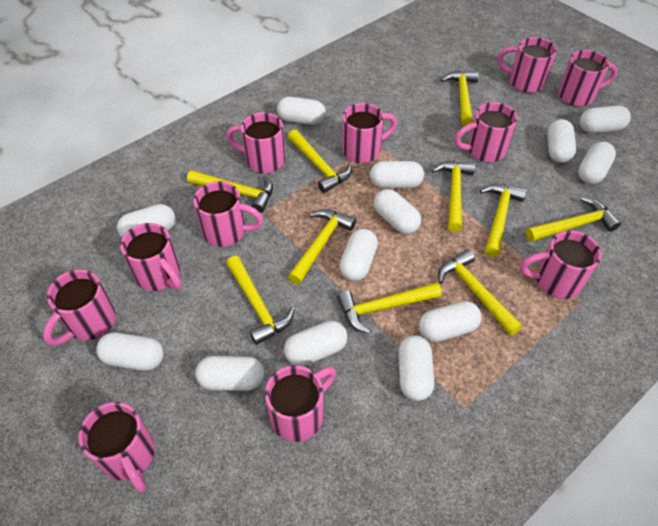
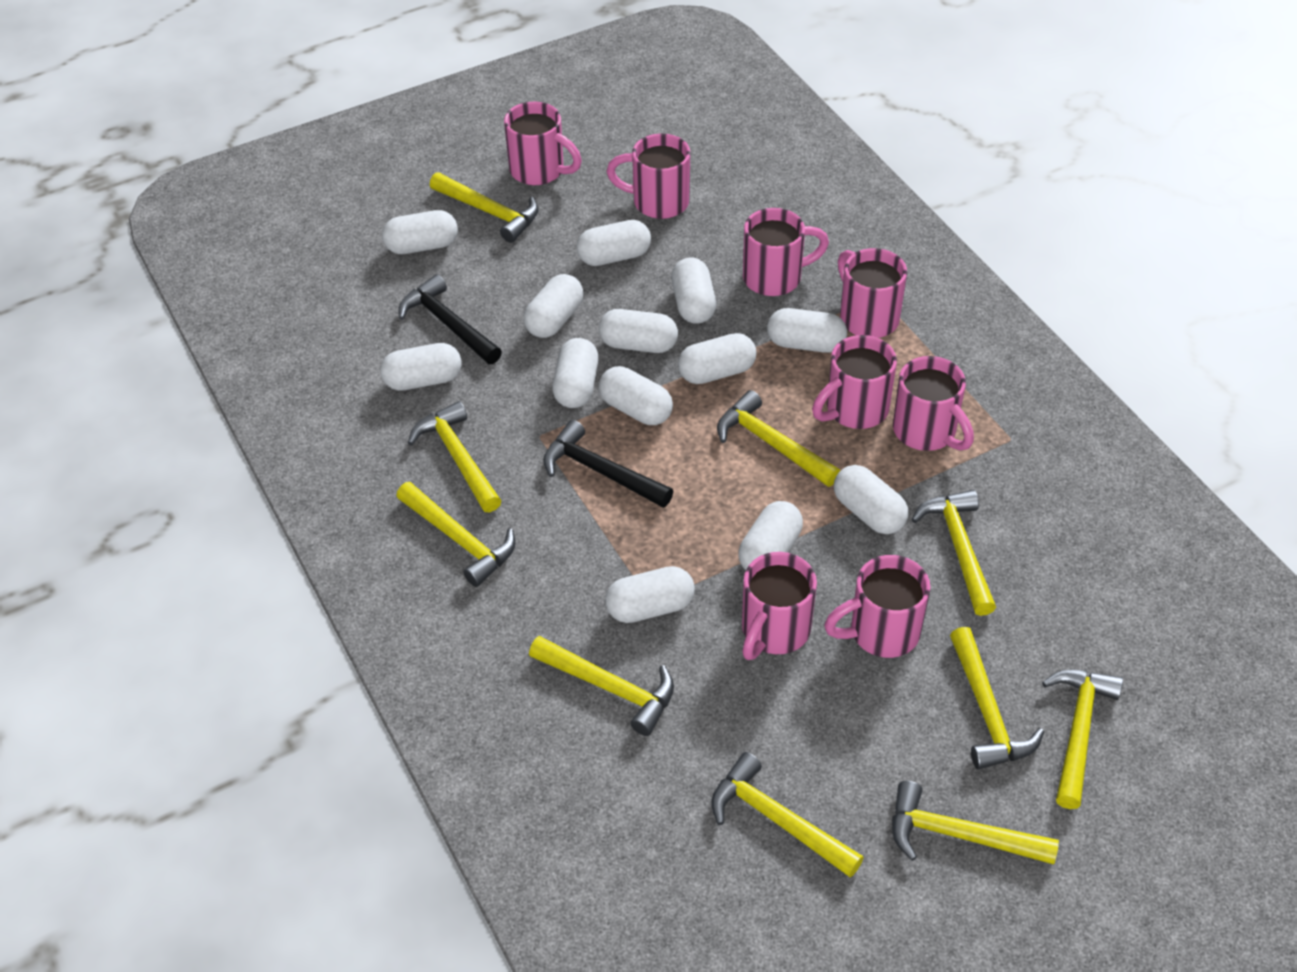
black hammer: none = 0 -> [398,274,502,364] [543,420,673,508] = 2
pink mug: [43,270,116,346] [78,402,155,492] [120,223,181,291] [193,181,264,247] [226,112,285,173] [265,365,336,442] [342,103,397,163] [454,102,518,162] [497,37,557,93] [520,230,602,299] [558,50,618,106] = 11 -> [504,102,582,185] [606,134,690,219] [742,552,817,660] [743,208,829,296] [812,335,897,429] [824,555,931,658] [838,248,907,338] [893,356,974,451] = 8

